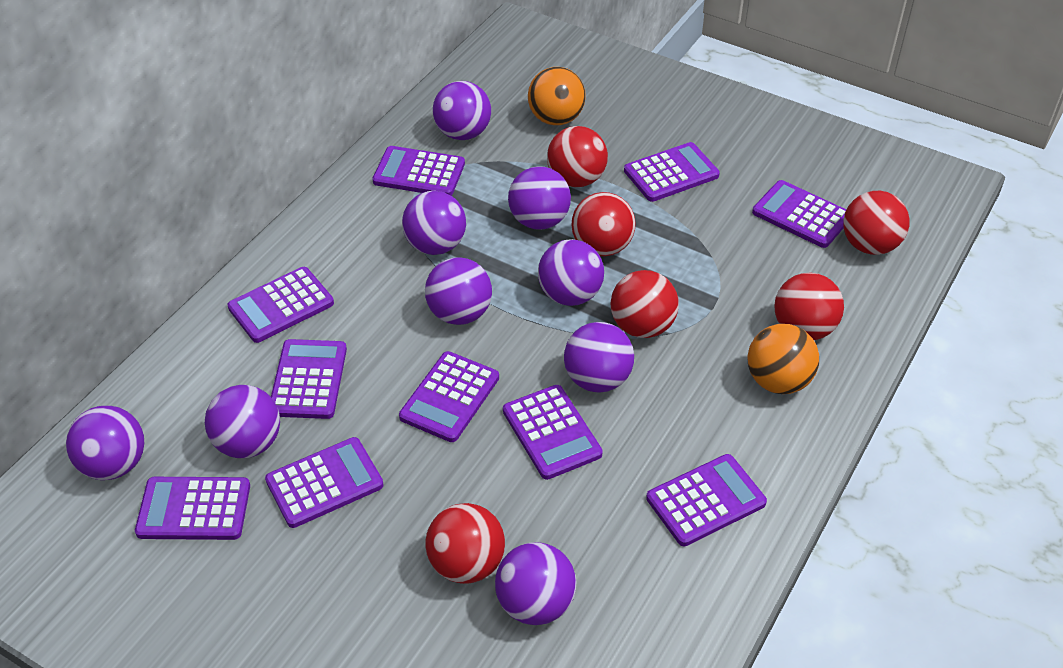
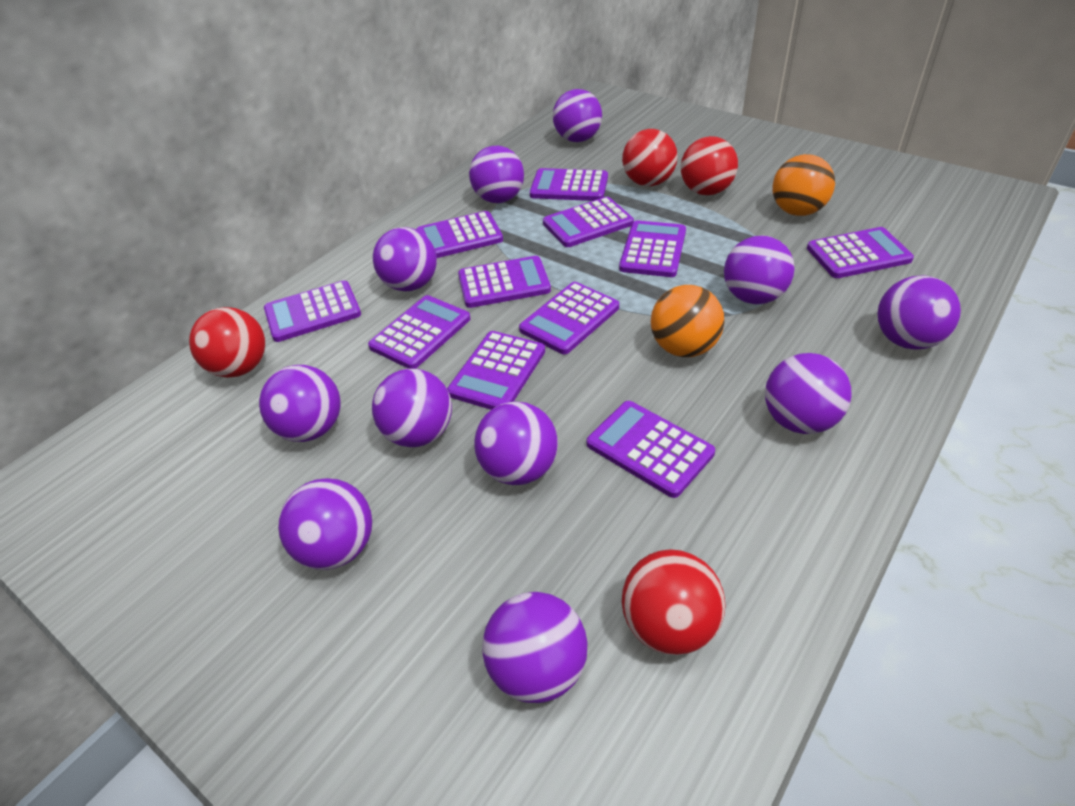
purple ball: [66,406,144,480] [205,385,280,458] [402,191,466,255] [425,257,492,325] [433,81,491,140] [495,542,576,625] [508,166,571,230] [538,239,604,306] [564,322,634,393] = 9 -> [259,365,341,442] [278,478,372,570] [372,369,452,447] [373,227,437,291] [469,146,524,203] [474,401,558,485] [482,592,587,703] [553,89,602,142] [724,236,795,304] [765,353,852,434] [878,275,961,350] = 11
purple calculator: [135,477,250,540] [228,267,334,343] [265,437,384,528] [271,339,347,419] [372,146,465,196] [399,351,499,442] [503,385,603,480] [624,142,720,202] [646,454,767,546] [752,180,846,248] = 10 -> [264,280,361,342] [368,295,471,369] [416,211,503,258] [447,331,545,410] [458,256,551,308] [519,282,619,354] [530,168,608,201] [543,197,634,247] [587,401,715,498] [619,220,686,277] [807,227,914,278] = 11
red ball: [426,503,505,584] [547,126,608,187] [571,192,636,256] [611,270,679,338] [774,273,844,340] [843,191,910,255] = 6 -> [189,307,266,378] [622,129,678,186] [622,549,726,655] [681,136,738,195] = 4

